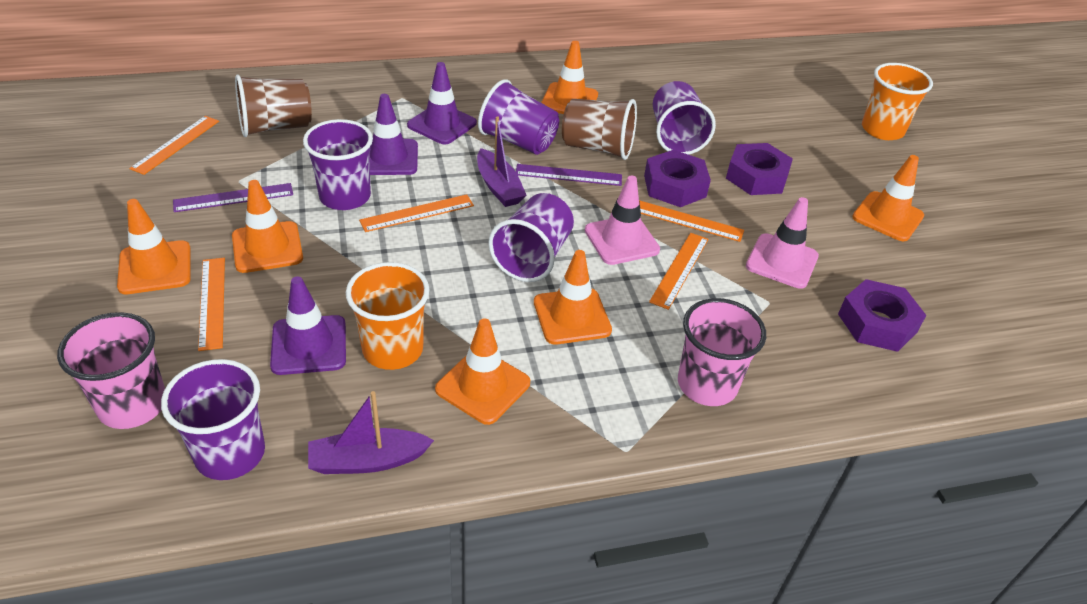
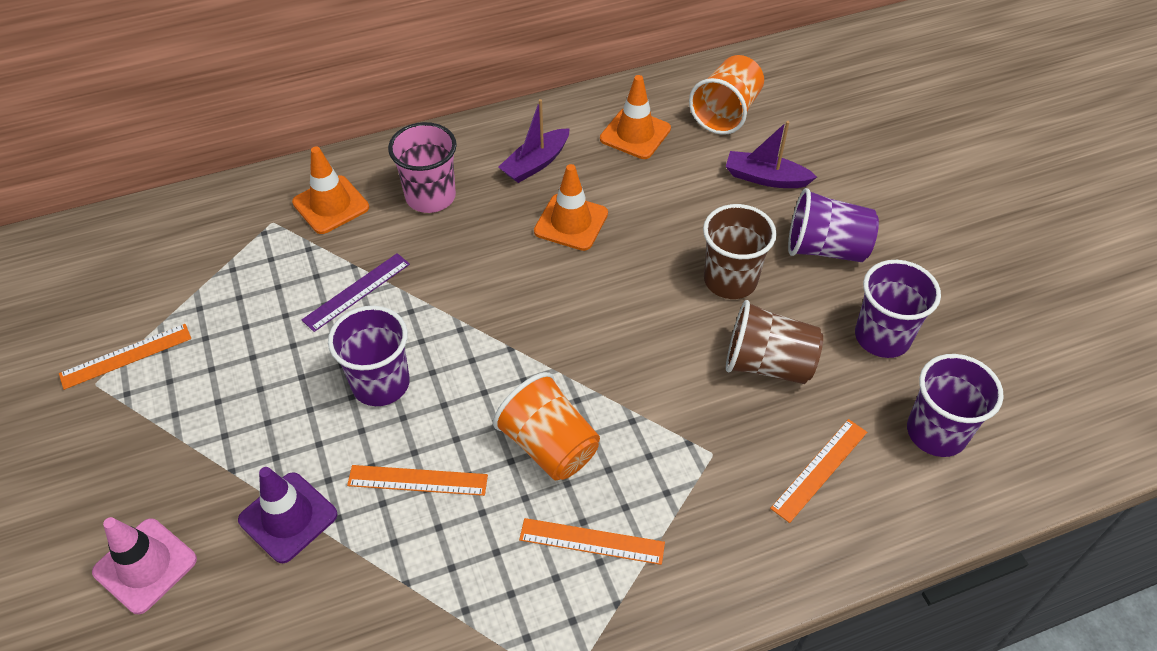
orange ruler: [129,116,219,175] [198,258,225,351] [359,194,474,232] [639,200,744,242] [649,233,709,310] = 5 -> [59,324,192,390] [347,465,488,496] [519,518,665,565] [770,419,867,523] = 4
orange traffic cone: [117,199,191,294] [232,180,303,273] [435,319,530,425] [534,250,612,344] [541,41,598,114] [852,155,924,241] = 6 -> [292,147,369,234] [534,164,608,251] [600,75,671,159] = 3
pink cup: [57,312,165,429] [678,298,766,406] = 2 -> [388,122,457,213] = 1
pink traffic cone: [585,176,660,265] [746,197,819,289] = 2 -> [92,517,197,614] = 1
purple cup: [161,359,265,480] [303,119,373,210] [478,79,559,155] [488,193,574,282] [653,81,716,155] = 5 -> [328,306,410,406] [788,188,879,262] [855,260,941,358] [907,354,1004,457] = 4
purple nut: [644,150,711,207] [726,143,793,195] [838,279,926,352] = 3 -> none = 0
purple ruler: [173,183,293,212] [516,164,622,186] = 2 -> [302,253,410,332] = 1
purple traffic cone: [270,276,346,375] [369,94,418,175] [407,62,477,144] = 3 -> [238,467,337,563] = 1

